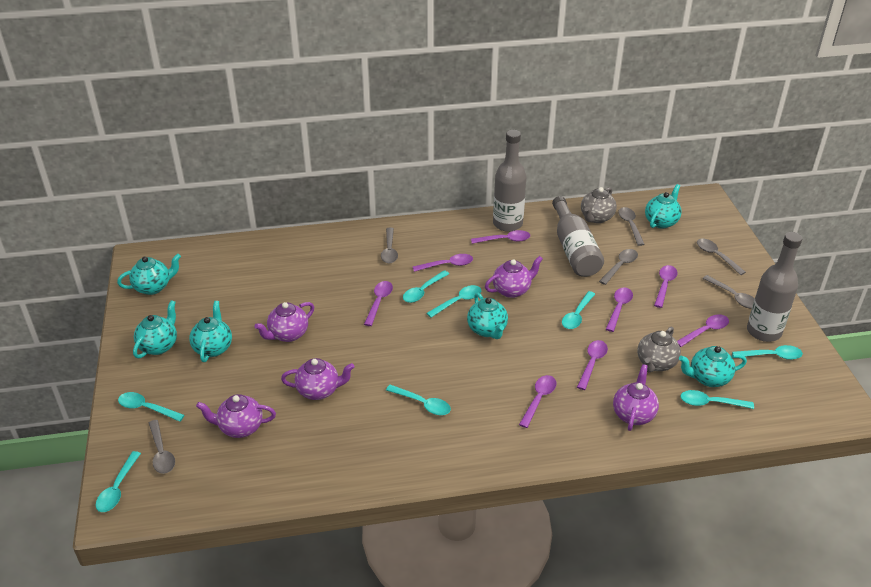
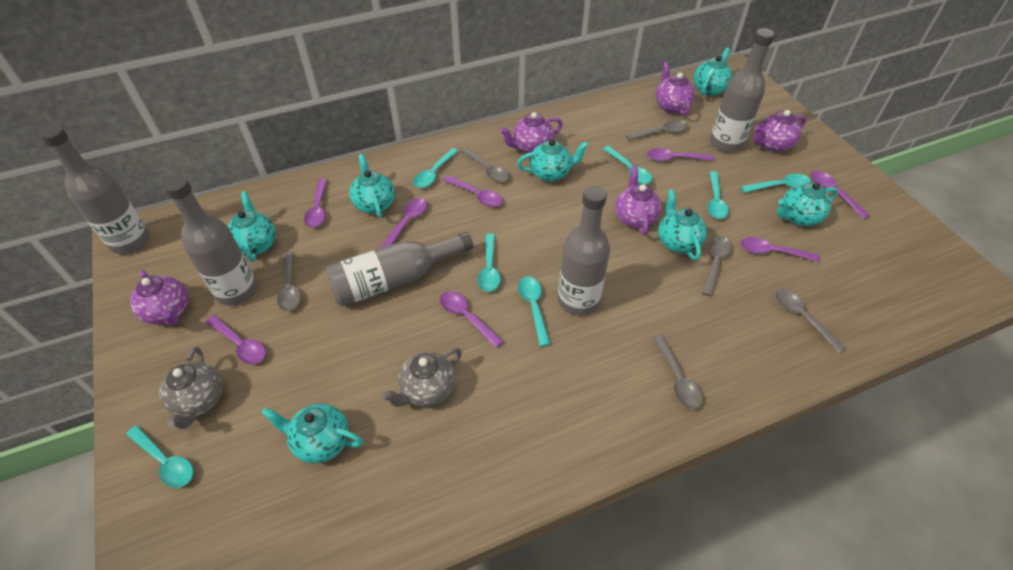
grey bottle: [493,130,526,232] [552,196,604,277] [747,232,802,342] = 3 -> [39,125,150,254] [163,175,257,306] [325,232,473,306] [558,185,610,316] [710,28,775,153] = 5
turquoise spoon: [96,451,141,512] [118,392,185,422] [386,385,451,415] [403,270,449,303] [427,285,481,318] [562,291,595,329] [680,390,754,409] [732,345,803,360] = 8 -> [126,425,193,488] [413,148,458,188] [478,233,500,292] [518,277,550,347] [603,146,652,184] [707,171,729,219] [741,173,811,193] = 7
turquoise teapot: [117,254,181,295] [133,300,177,358] [189,301,232,362] [467,293,508,339] [645,184,682,229] [679,346,747,387] = 6 -> [227,191,276,262] [261,403,363,464] [349,154,395,218] [517,139,589,182] [658,189,707,260] [694,47,732,96] [777,182,838,226] = 7

